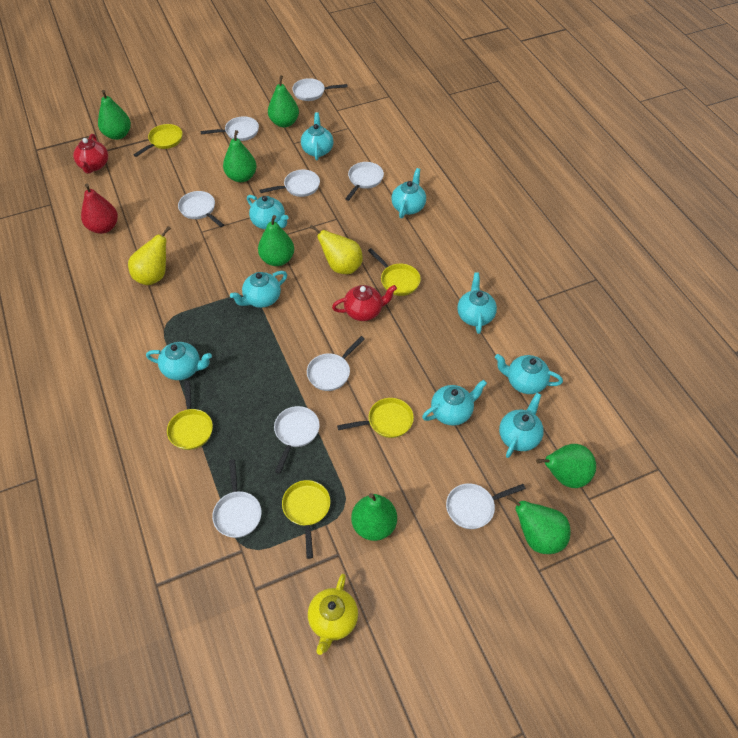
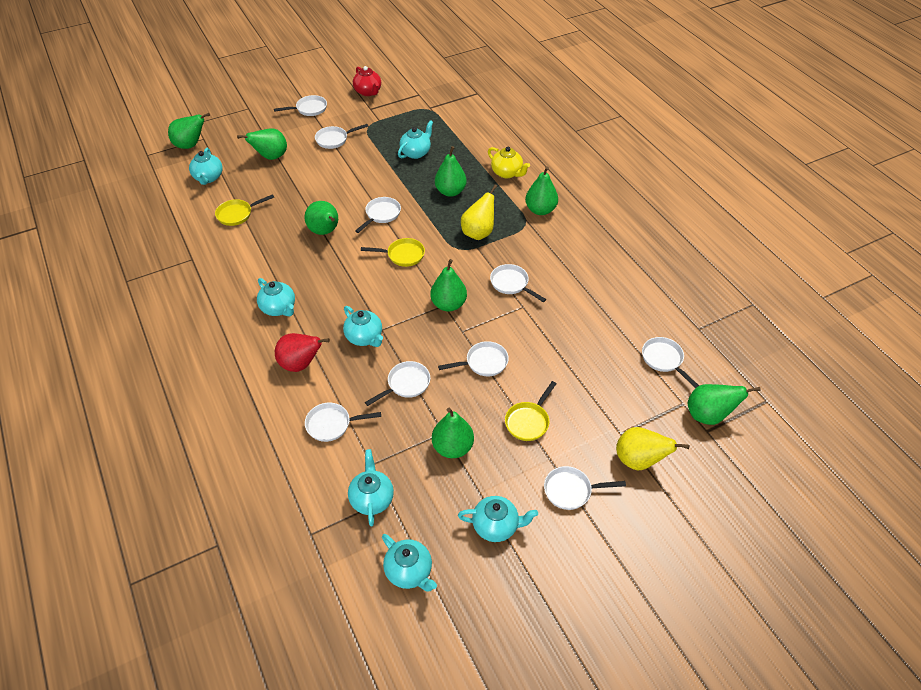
green pear: [98,90,131,140] [223,130,257,182] [258,215,294,266] [268,75,299,128] [351,493,397,541] [507,495,571,554] [536,444,596,488] = 7 -> [168,113,210,149] [237,128,287,160] [304,201,338,235] [430,259,467,311] [432,408,474,458] [435,146,467,197] [525,166,558,215] [688,384,761,425] = 8
red teapot: [73,134,108,174] [332,285,397,321] = 2 -> [353,66,381,96] = 1
turquoise teapot: [146,342,212,380] [230,271,287,308] [247,195,289,229] [301,112,334,160] [391,168,426,218] [422,380,487,426] [457,273,497,334] [495,354,563,394] [499,393,544,458] = 9 -> [189,148,223,185] [257,278,295,316] [343,306,383,347] [348,449,394,526] [382,534,437,591] [398,120,433,159] [458,496,538,542] = 7
yellow pan: [133,124,182,157] [167,381,213,450] [282,480,330,559] [337,398,414,438] [368,248,421,296] = 5 -> [215,194,274,226] [361,238,425,267] [505,381,557,441] = 3

